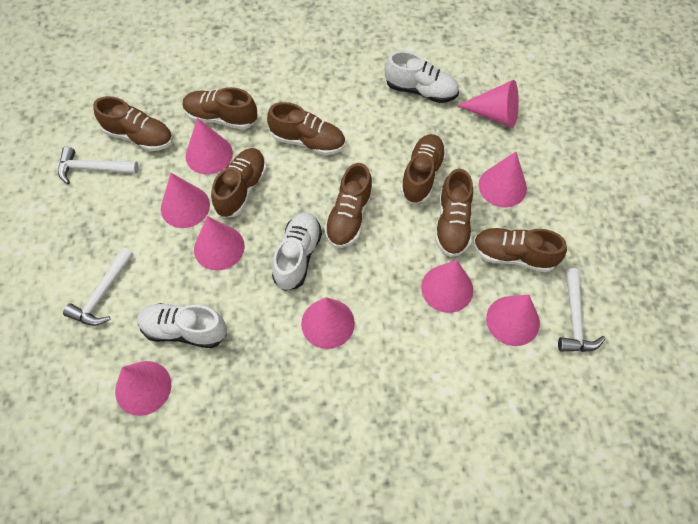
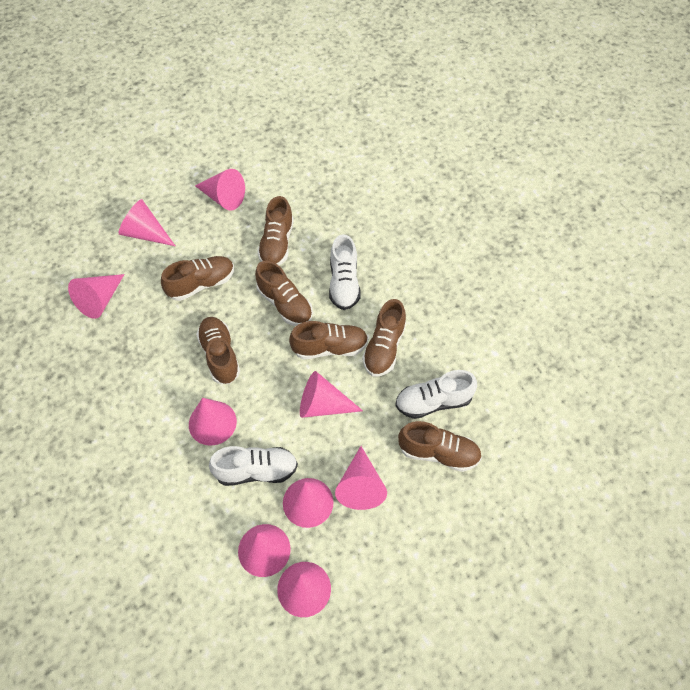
brown shoe: [93,96,173,151] [183,87,257,130] [211,148,267,218] [267,102,345,155] [324,163,373,248] [400,134,446,204] [435,169,473,257] [473,228,567,273] = 8 -> [161,256,234,301] [196,317,240,384] [255,261,313,326] [257,196,294,265] [289,321,368,359] [362,299,406,376] [398,421,482,472] = 7
white hammer: [58,147,138,184] [63,248,133,326] [558,268,605,352] = 3 -> none = 0

